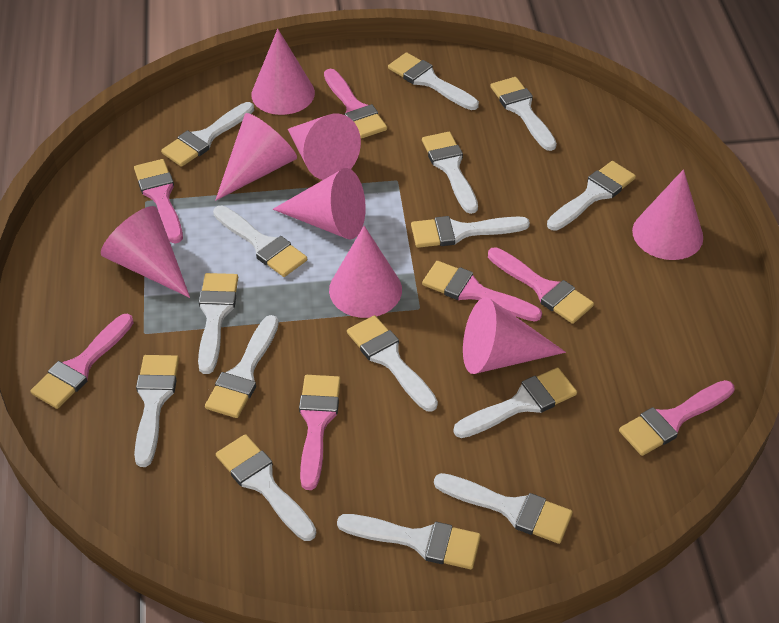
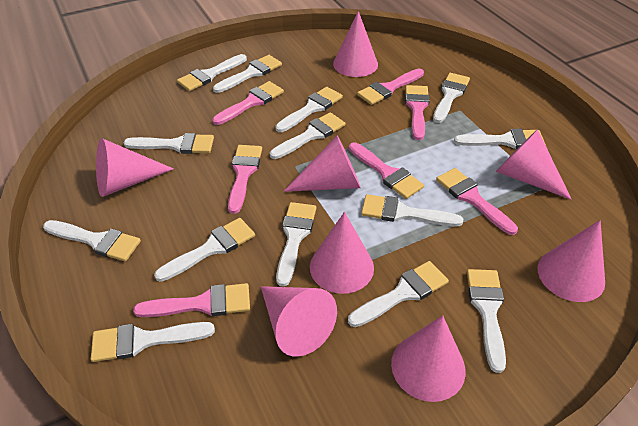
white brush: [134,355,179,467] [161,102,254,167] [198,273,238,374] [205,315,279,418] [213,205,307,277] [216,434,316,541] [337,514,481,569] [347,315,438,412] [388,52,479,110] [411,216,530,248] [422,132,478,214] [434,473,573,544] [454,367,577,438] [491,77,557,151] [547,161,636,231] = 15 -> [43,220,141,261] [91,322,215,362] [123,133,214,154] [154,218,255,282] [177,54,247,91] [213,55,282,93] [270,112,346,159] [275,87,343,132] [276,202,316,287] [348,261,449,327] [361,194,463,226] [433,73,470,123] [454,129,546,149] [467,269,506,373] = 14

